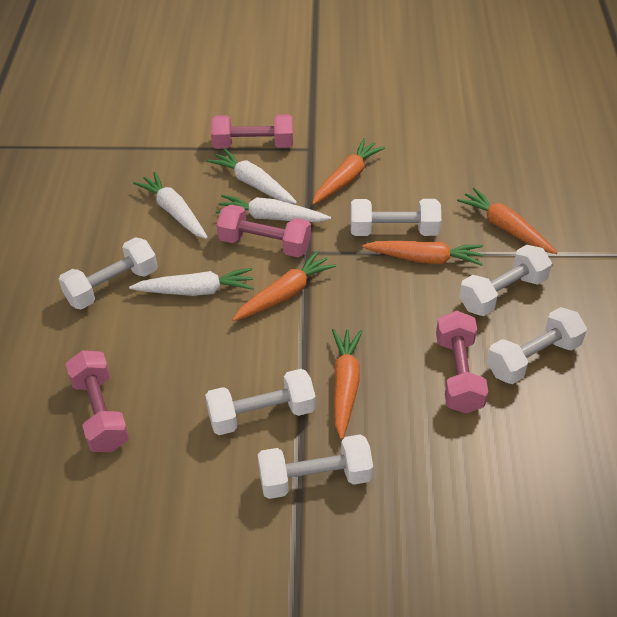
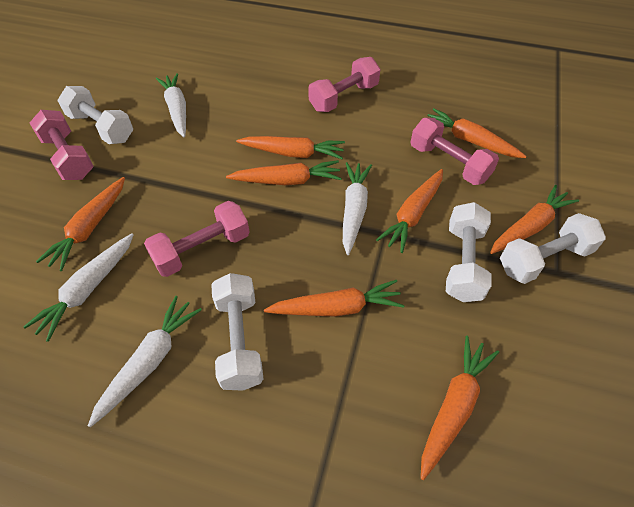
orange carrot: [232,250,337,321] [312,138,385,205] [332,329,363,440] [362,241,483,266] [457,188,557,254] = 5 -> [36,177,125,271] [226,160,342,185] [236,136,345,159] [264,280,405,317] [376,169,443,253] [421,336,499,480] [427,108,526,158] [490,185,579,254] = 8
white dumbbell: [59,237,158,310] [205,369,316,435] [258,434,373,499] [351,199,441,236] [459,245,552,316] [487,307,587,384] = 6 -> [57,86,133,144] [211,273,263,391] [446,202,492,302] [500,213,606,284] = 4

